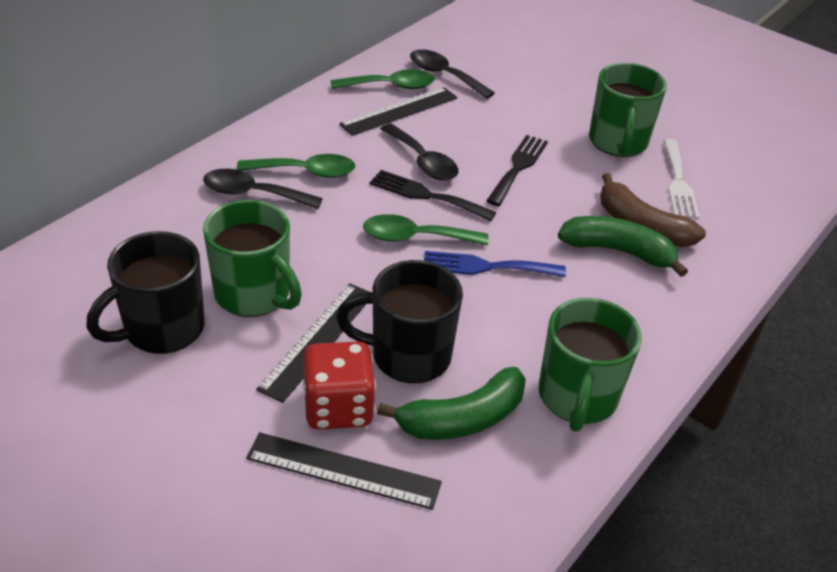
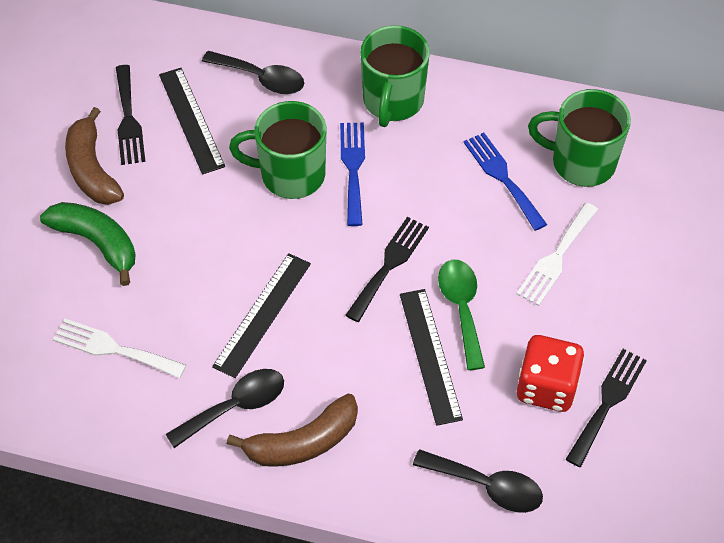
black fork: [370,170,496,221] [486,135,548,206] = 2 -> [116,65,145,165] [345,217,429,322] [566,349,647,467] = 3
black mug: [86,231,205,354] [336,260,463,384] = 2 -> none = 0
blue fork: [424,251,566,277] = 1 -> [340,123,365,226] [463,133,547,231] = 2
brown banana: [600,173,706,247] = 1 -> [65,107,124,205] [227,394,358,467] = 2
green banana: [377,367,526,440] [558,216,688,277] = 2 -> [40,202,136,286] = 1
green spoon: [237,154,356,178] [331,69,434,89] [363,214,489,246] = 3 -> [438,260,485,370] = 1
white fork: [663,139,699,219] = 1 -> [52,318,186,379] [517,202,598,306] = 2

